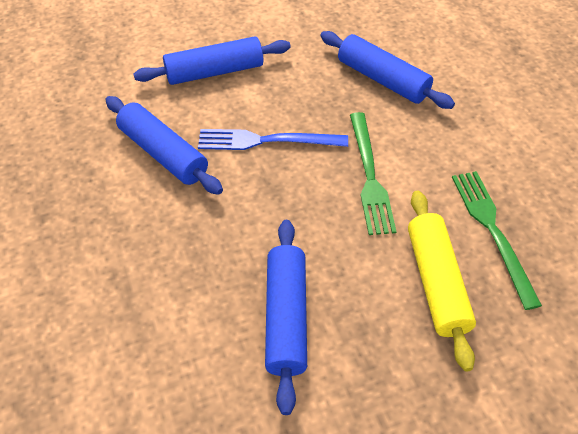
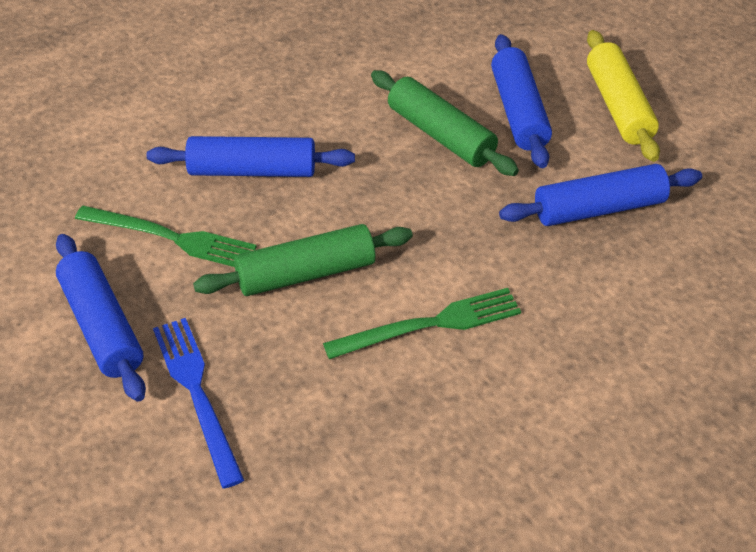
green rolling pin: none = 0 -> [193,224,413,296] [371,70,519,176] = 2

